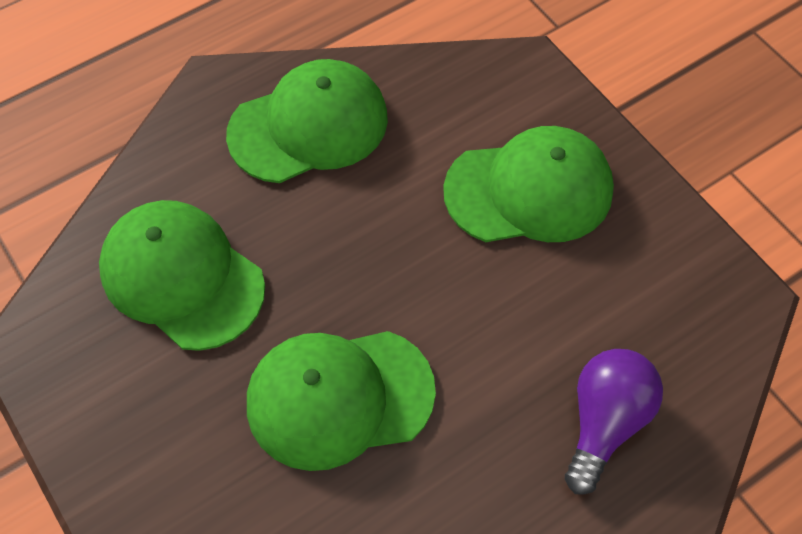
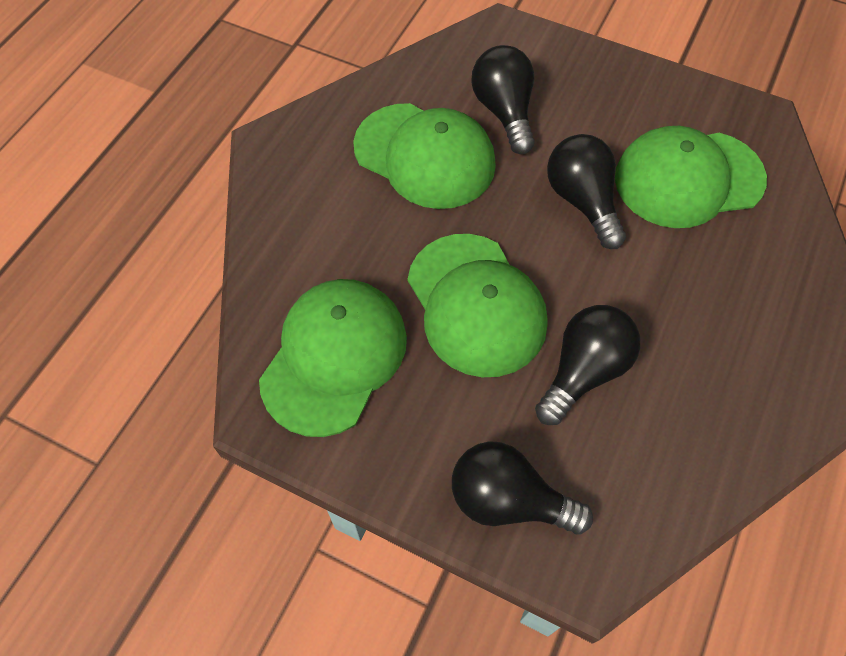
black light bulb: none = 0 -> [452,441,593,534] [471,45,535,155] [535,305,640,425] [547,134,626,249] = 4
purple light bulb: [565,349,663,495] = 1 -> none = 0

